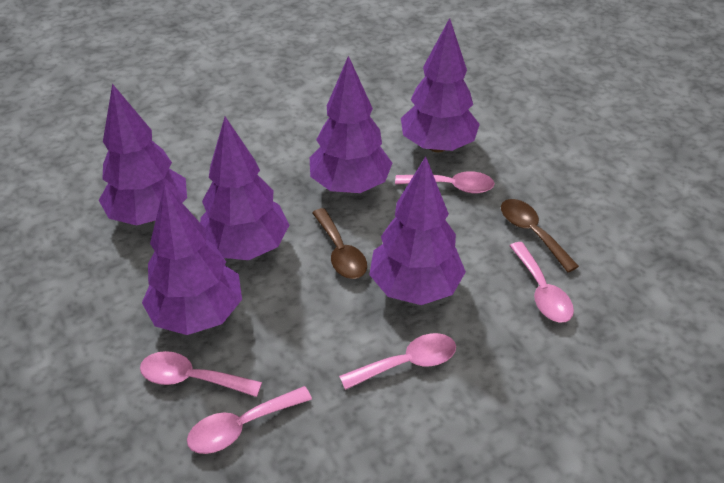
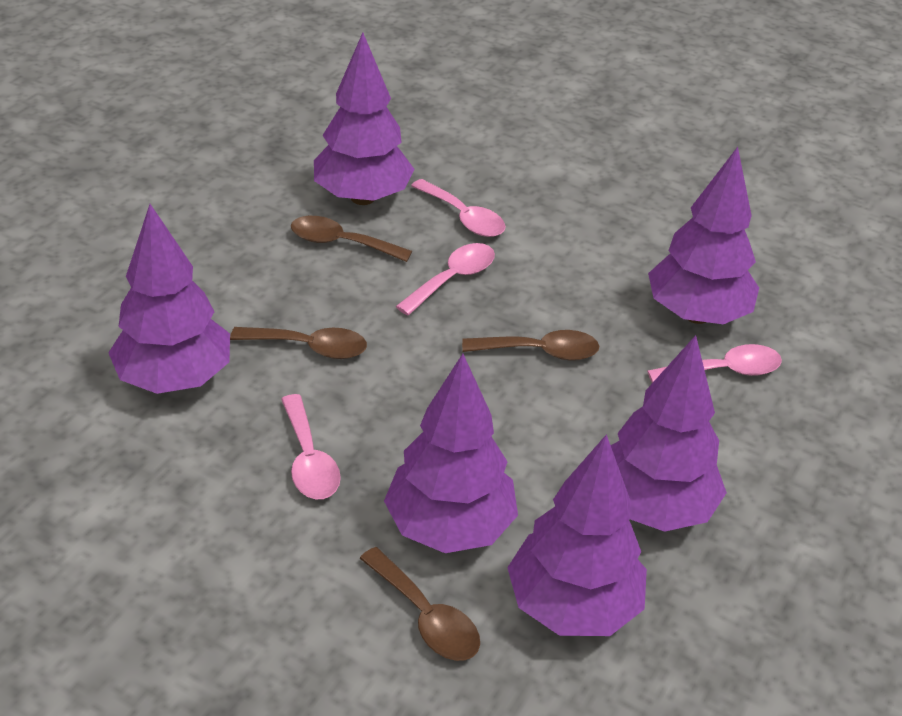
brown spoon: [312,208,367,279] [501,199,579,272] = 2 -> [230,327,367,359] [291,216,412,262] [360,547,480,661] [462,330,599,361] = 4
pink spoon: [140,351,262,397] [187,386,312,454] [339,333,456,390] [395,171,495,193] [510,242,574,323] = 5 -> [281,394,341,499] [396,243,495,315] [411,179,506,237] [647,344,782,383] = 4

